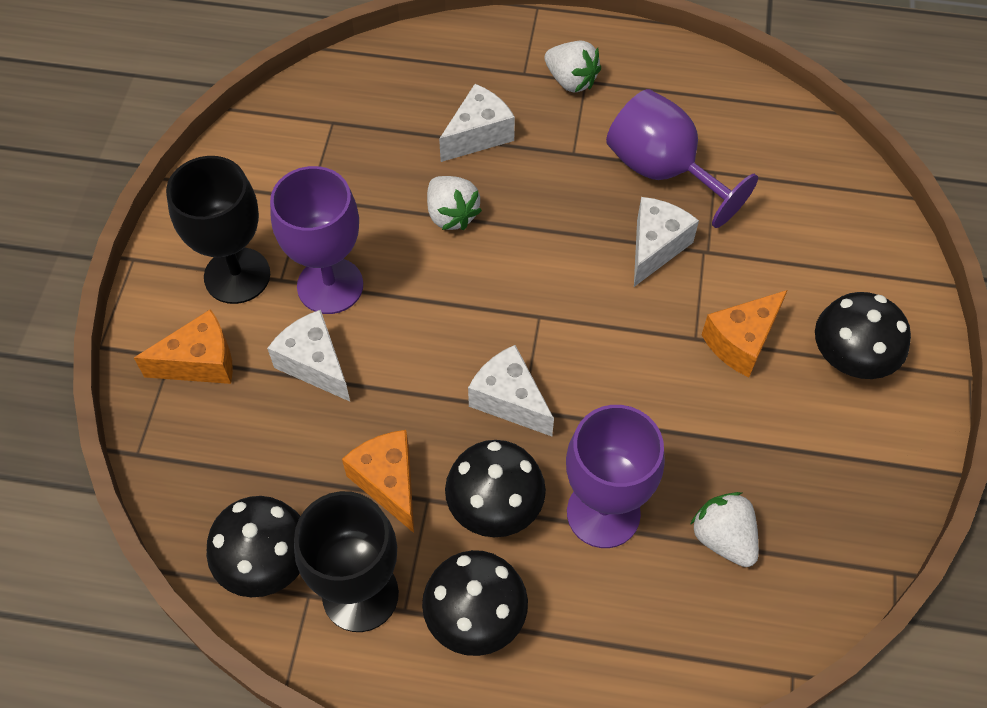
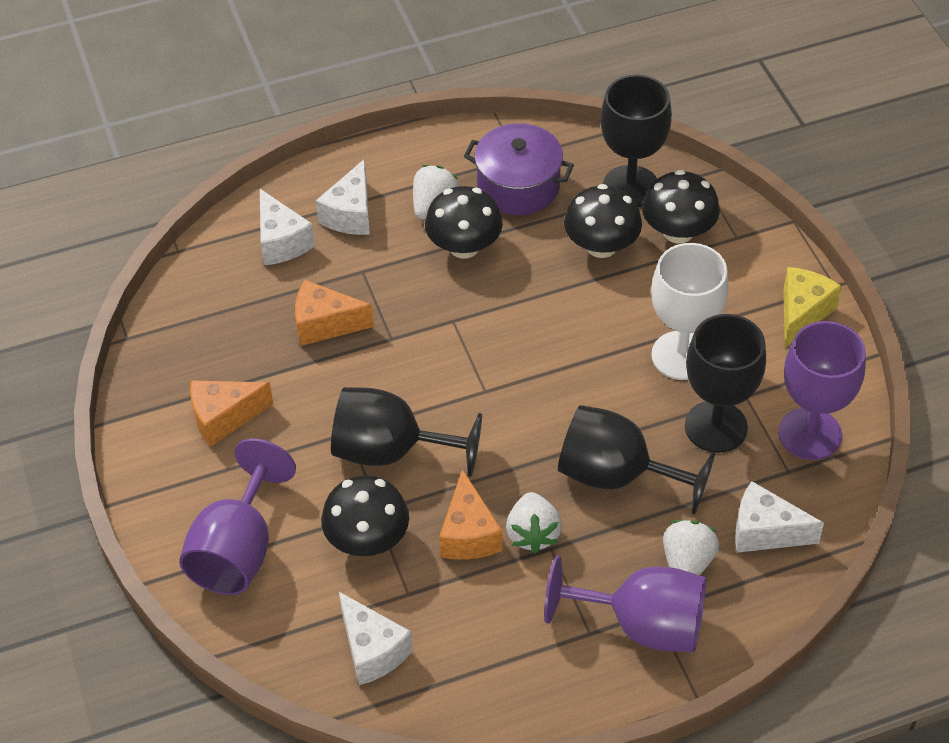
black goblet: [166,156,270,304] [294,491,399,632] = 2 -> [331,387,482,477] [558,405,715,515] [600,75,672,207] [685,314,766,453] = 4
purple pot: none = 0 -> [464,123,574,215] = 1
white goblet: none = 0 -> [651,243,729,380] = 1
yellow cheese: none = 0 -> [783,267,842,348] = 1

